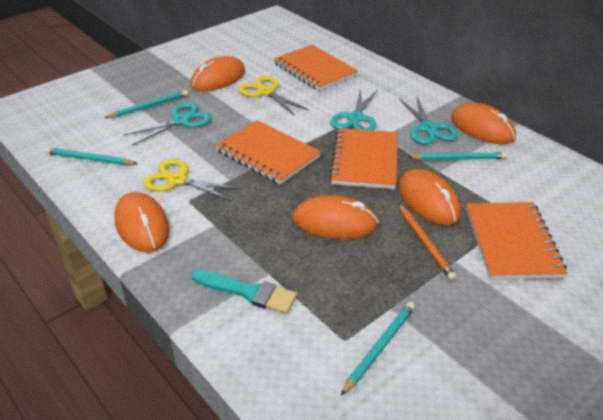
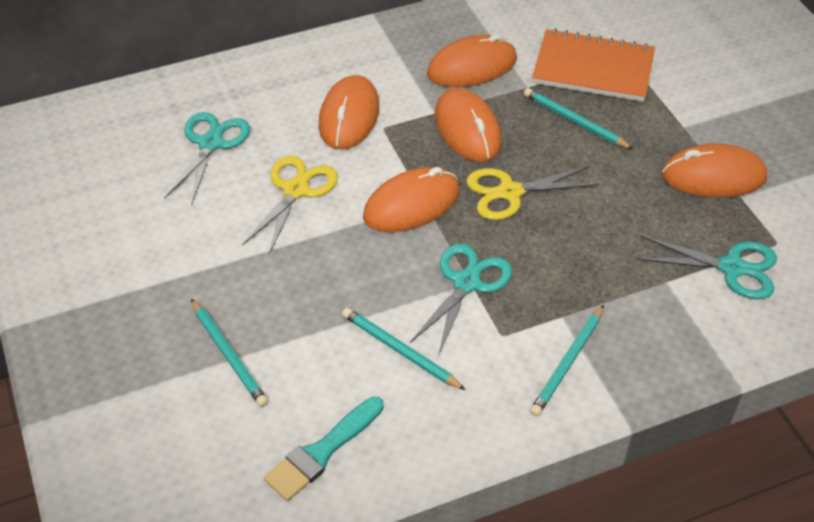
orange notebook: [215,120,321,184] [274,45,358,91] [329,128,398,189] [466,202,567,280] = 4 -> [532,29,655,102] = 1
orange pencil: [398,203,457,281] = 1 -> none = 0

